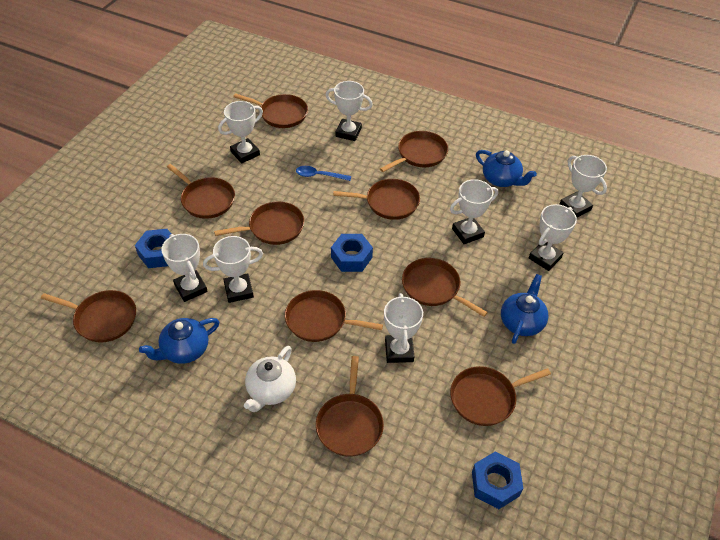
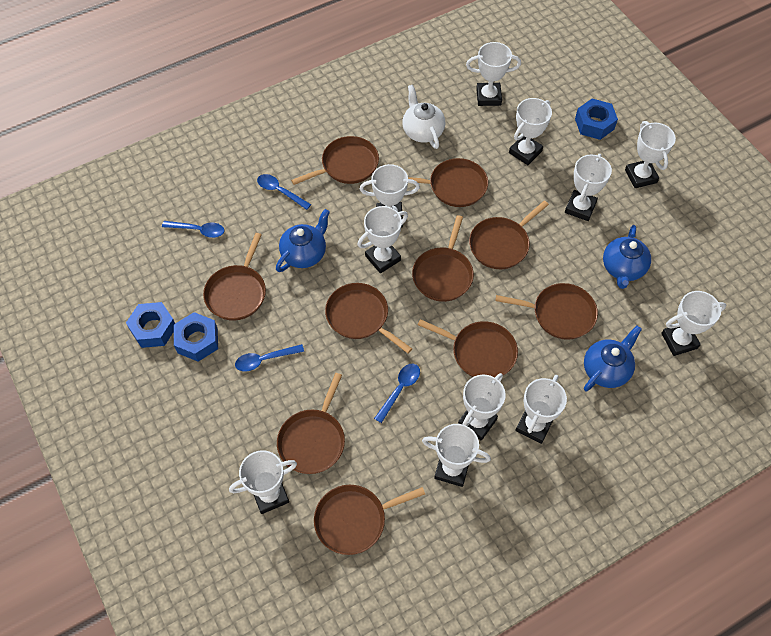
blue spoon: [296,166,351,181] = 1 -> [162,221,224,238] [235,344,304,372] [257,174,311,210] [374,364,420,423] = 4
white trophy: [161,234,208,302] [203,236,263,303] [218,101,263,163] [326,81,373,141] [384,293,423,363] [450,179,498,244] [529,204,577,271] [559,155,607,217] = 8 -> [229,450,297,514] [357,206,408,273] [360,164,420,228] [422,424,491,487] [458,373,506,441] [466,42,521,106] [509,98,552,165] [515,375,567,444] [565,154,612,221] [625,121,676,188] [661,291,726,356] = 11

